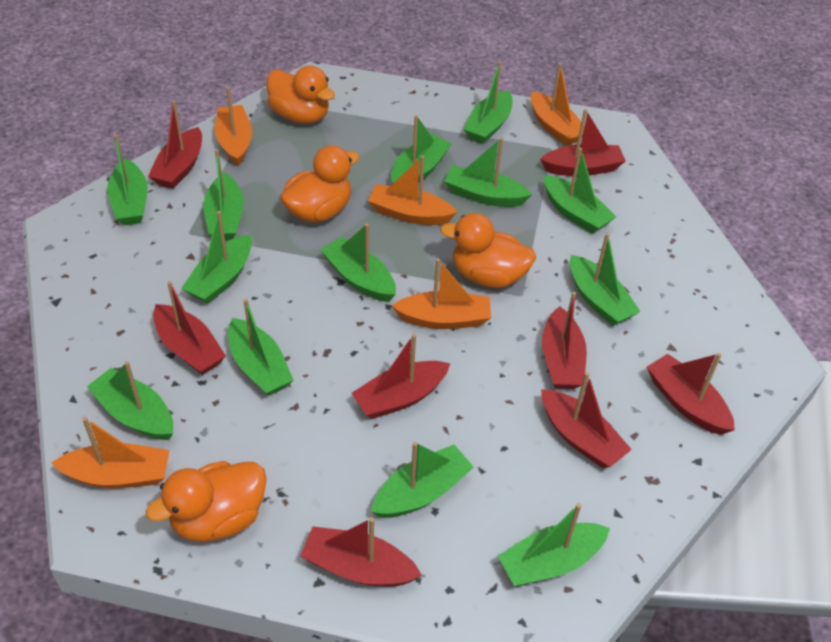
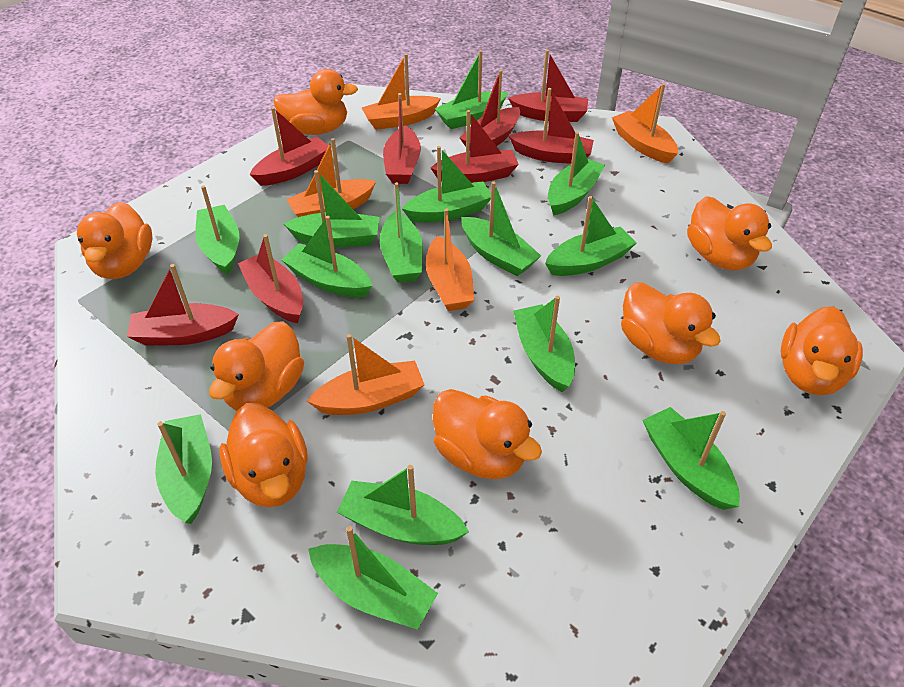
green boat: [87,361,173,440] [107,134,148,225] [181,211,252,304] [203,149,244,240] [228,299,293,396] [321,224,396,302] [371,442,474,518] [391,115,452,183] [444,138,532,207] [463,61,513,144] [498,503,610,586] [544,148,616,234] [570,233,641,326] = 13 -> [155,414,212,524] [195,185,239,275] [281,216,372,297] [284,170,380,247] [308,526,438,630] [337,465,469,545] [380,182,423,283] [401,146,491,223] [435,50,508,129] [461,181,541,276] [513,296,575,392] [545,196,636,276] [548,132,605,216] [643,407,740,510] = 14
orange duck: [146,461,267,542] [267,66,335,124] [280,145,359,223] [440,213,536,288] = 4 -> [77,202,153,279] [209,321,304,411] [219,403,308,508] [273,69,358,135] [433,389,542,479] [621,282,721,364] [687,196,772,270] [780,307,863,395] = 8

